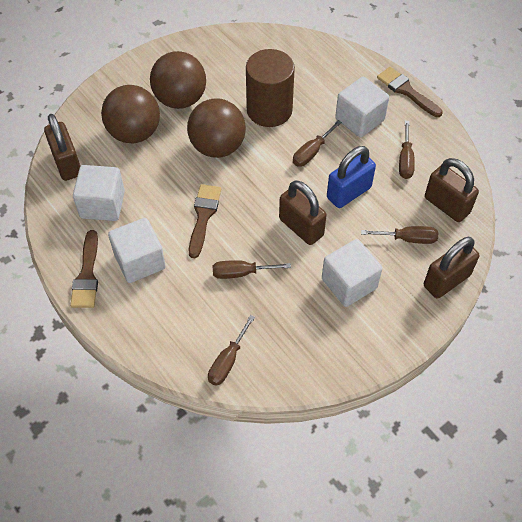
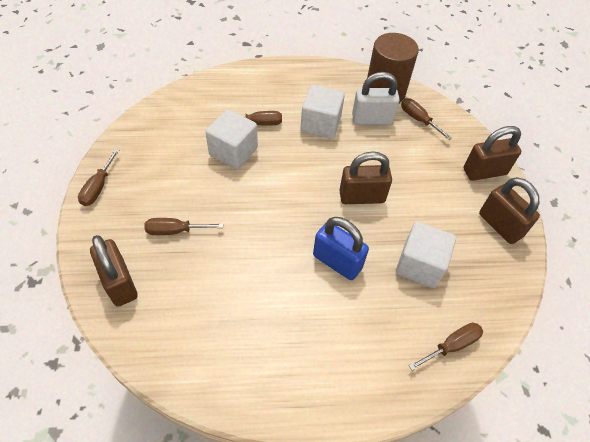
brown ball: [101,85,160,143] [150,51,206,109] [187,98,246,158] = 3 -> none = 0
brown brush: [70,230,98,308] [189,184,221,258] [377,67,443,117] = 3 -> none = 0
white cube: [73,165,125,221] [108,218,166,283] [322,239,382,307] [335,77,389,138] = 4 -> [205,109,258,169] [301,85,345,139] [396,222,456,288] = 3
white padlock: none = 0 -> [352,72,400,125] = 1

